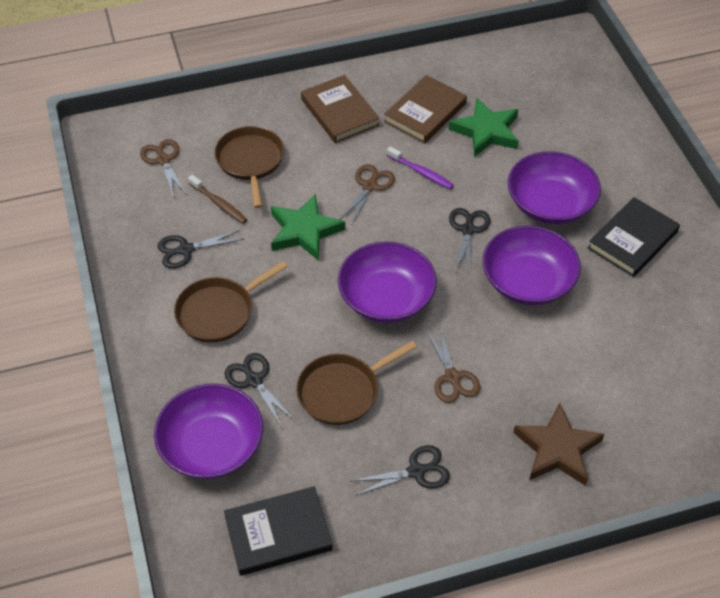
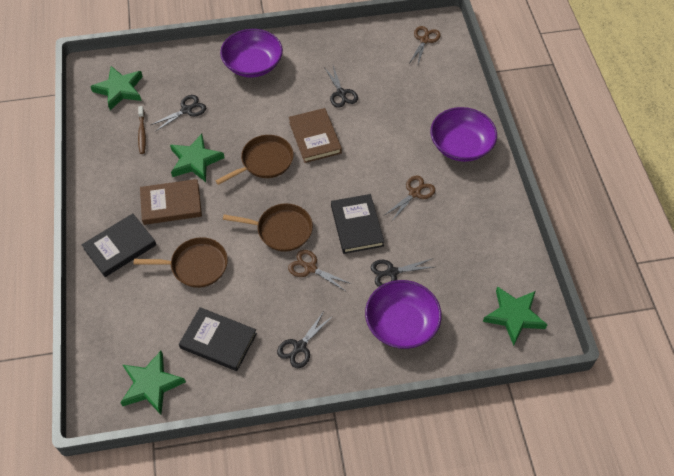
black book: [224,486,333,576] [588,197,680,277] = 2 -> [82,213,156,277] [179,307,257,371] [331,194,384,254] = 3
brown star: [513,403,604,486] = 1 -> none = 0
green star: [271,194,345,260] [449,98,519,157] = 2 -> [90,66,143,110] [120,351,186,414] [170,134,224,182] [483,286,547,346] = 4
purple bowl: [154,383,263,479] [338,241,437,323] [482,226,581,305] [508,151,601,224] = 4 -> [220,29,283,78] [365,280,442,349] [430,107,497,162] = 3
purple toothbrush: [387,146,454,189] = 1 -> none = 0

